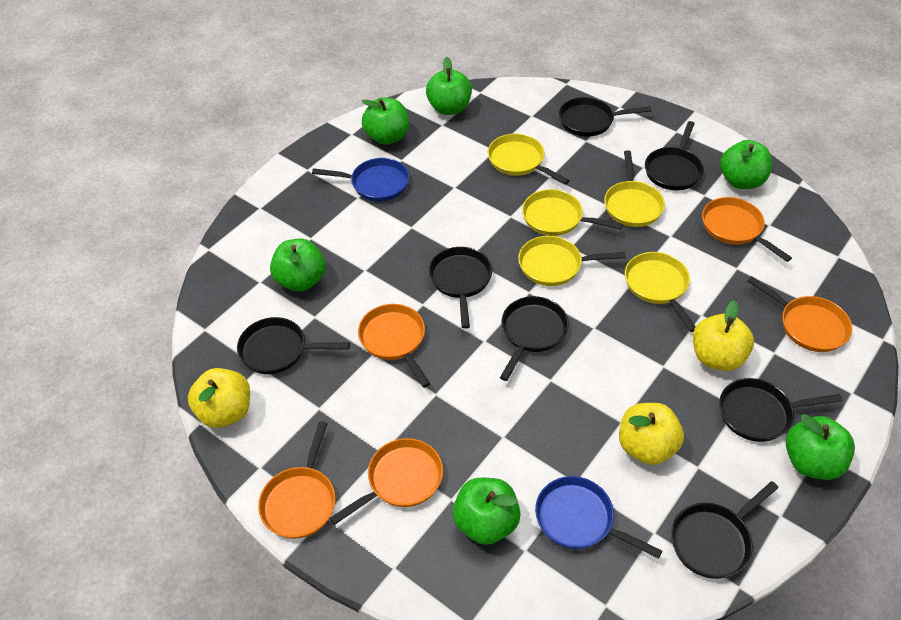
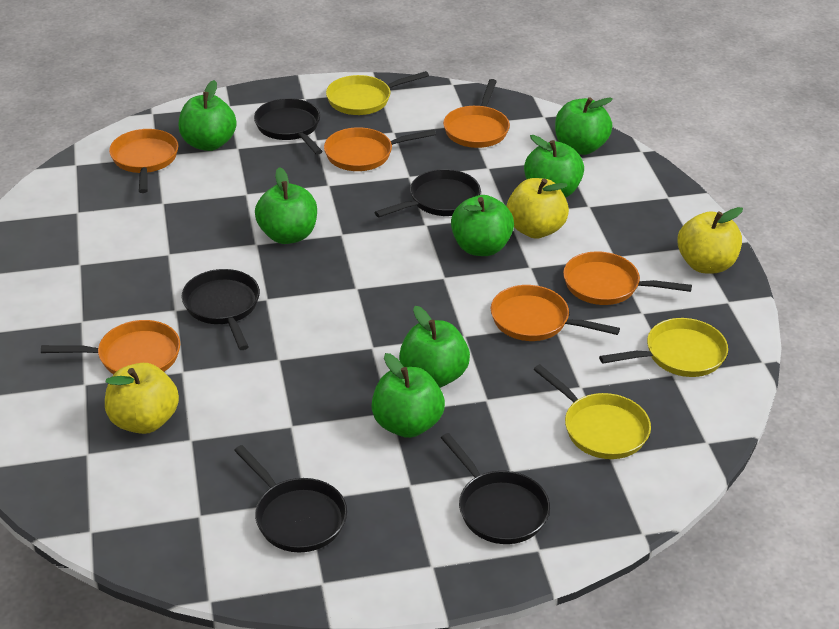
black pan: [237,317,350,374] [429,247,492,329] [500,296,569,381] [559,97,652,137] [645,121,704,190] [671,481,778,579] [719,378,842,442] = 7 -> [182,269,260,350] [234,445,347,552] [254,98,323,155] [374,169,481,217] [441,433,550,544] = 5
blue pan: [312,158,409,202] [535,476,662,559] = 2 -> none = 0
green apple: [270,238,326,291] [361,97,409,145] [426,57,472,115] [453,478,521,545] [720,140,772,189] [786,414,855,480] = 6 -> [179,80,237,151] [255,167,317,244] [371,353,445,438] [399,306,470,388] [451,195,514,256] [524,135,584,198] [555,97,613,155] = 7
orange pan: [258,421,336,539] [329,438,443,525] [358,304,430,388] [702,197,792,262] [747,276,852,352] = 5 -> [41,320,180,374] [109,129,179,193] [324,127,436,171] [443,79,510,148] [491,285,620,341] [563,251,692,305] = 6
yellow pan: [488,134,570,184] [518,236,625,286] [522,189,623,236] [604,150,665,227] [625,252,696,332] = 5 -> [326,71,429,115] [533,364,651,459] [599,318,728,377] = 3

